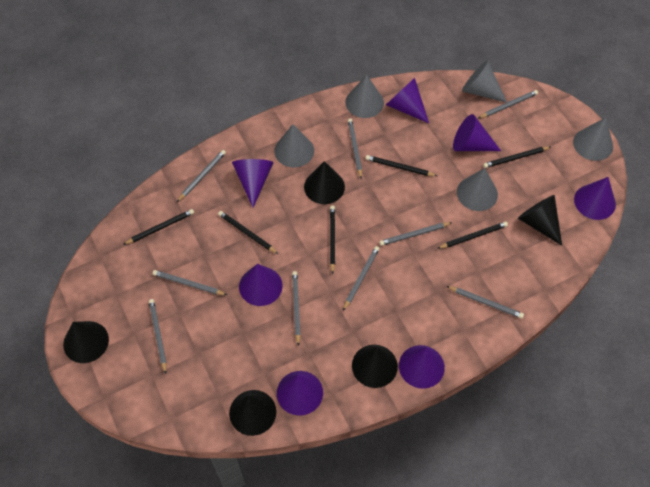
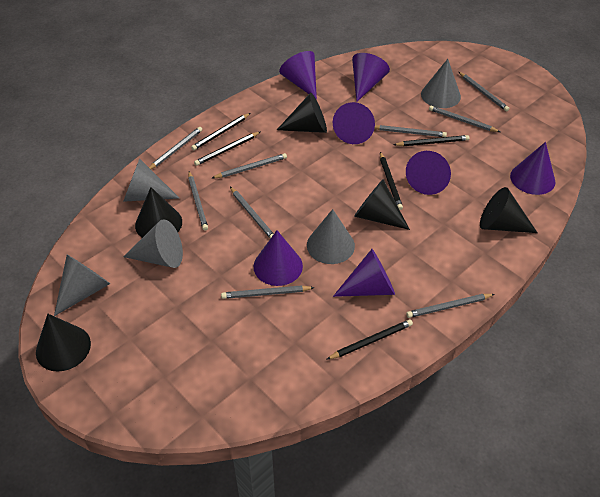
black pencil: [123,209,194,245] [218,211,278,254] [330,205,335,274] [366,155,437,176] [437,222,508,249] [483,146,550,168] = 6 -> [191,113,251,150] [194,132,260,166] [327,319,413,359] [380,152,403,210] [393,135,470,146] = 5

